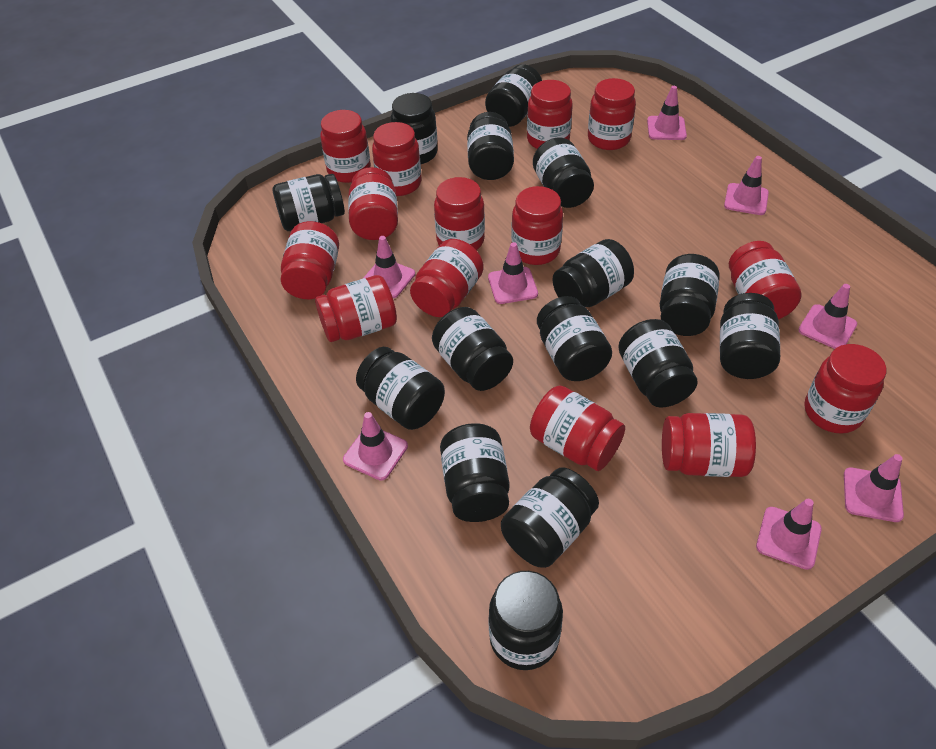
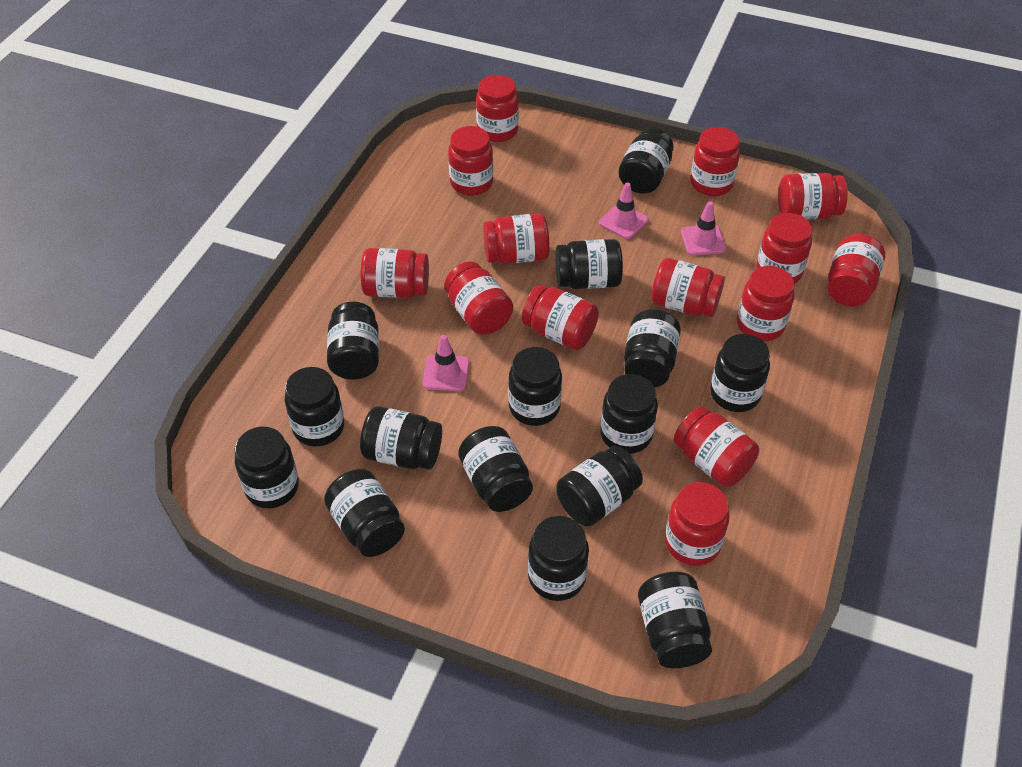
pink traffic cone: [343,412,408,481] [363,236,415,298] [488,242,538,304] [647,86,687,140] [724,156,769,215] [756,499,822,570] [799,284,857,349] [844,454,904,522] = 8 -> [422,335,470,391] [599,182,648,239] [681,201,726,256] = 3

